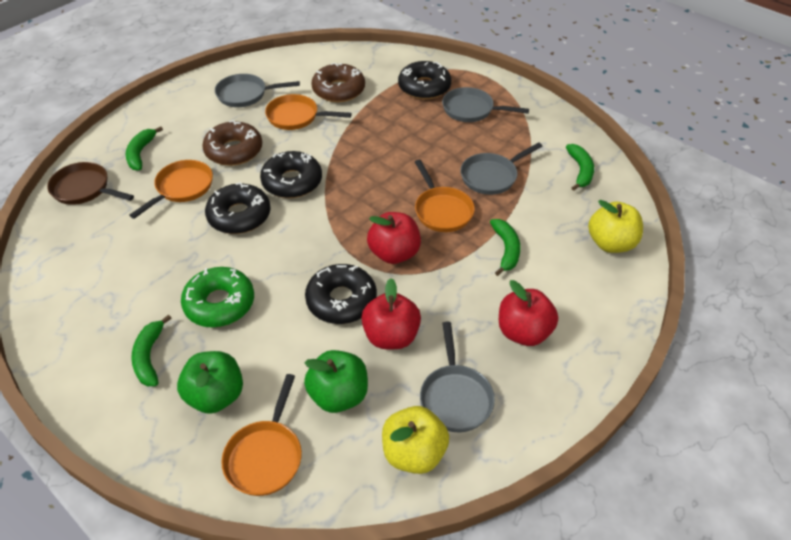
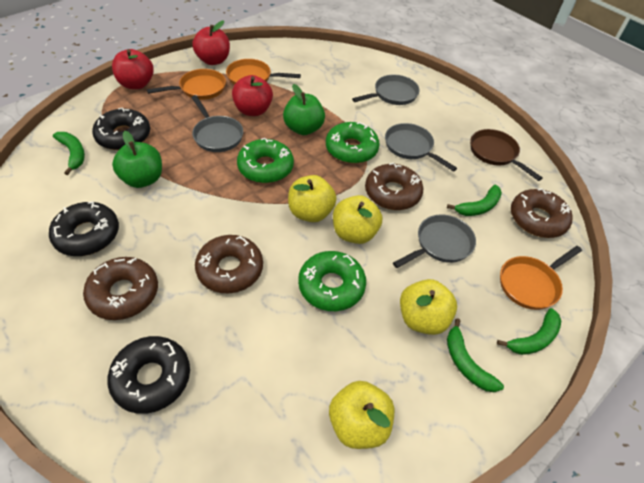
black donut: [205,182,271,234] [260,151,322,198] [305,264,377,324] [398,61,451,100] = 4 -> [49,201,119,256] [92,107,150,150] [107,336,190,414] = 3
brown donut: [202,120,262,166] [311,63,365,102] = 2 -> [83,257,158,320] [195,235,263,293] [365,163,424,210] [511,188,573,238] = 4
green donut: [181,267,254,327] = 1 -> [237,138,294,183] [298,251,366,311] [326,122,380,164] = 3
orange pan: [129,160,213,219] [221,374,302,496] [265,94,352,130] [415,160,475,232] = 4 -> [147,69,226,100] [226,59,301,85] [500,246,582,310] = 3
yellow apple: [382,406,449,474] [588,200,643,253] = 2 -> [288,175,337,222] [329,381,394,449] [333,195,382,244] [400,279,457,335] = 4

